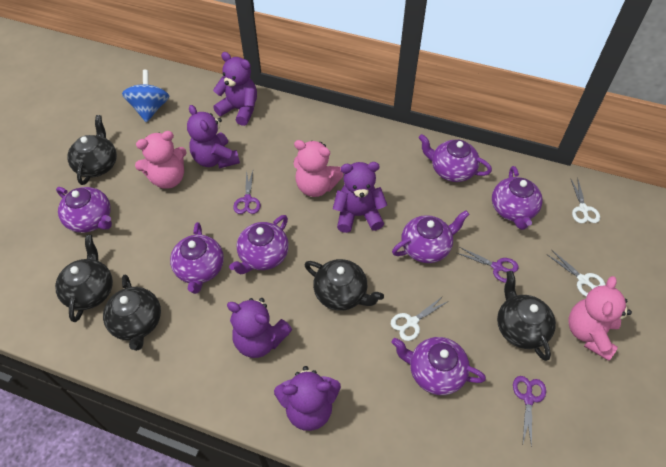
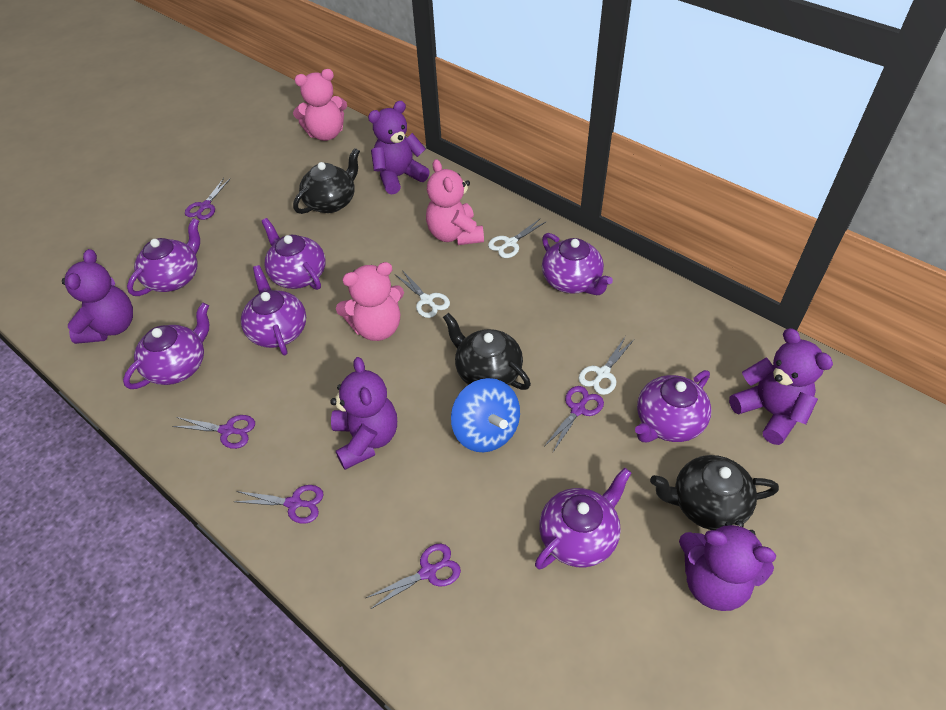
black teapot: [55,235,113,322] [67,115,117,185] [103,275,161,351] [305,259,384,311] [497,271,556,361] = 5 -> [293,148,360,214] [443,313,531,390] [650,455,779,530] = 3
purple scissors: [233,170,261,214] [457,247,519,283] [513,376,546,448] = 3 -> [172,415,255,449] [185,178,230,220] [234,485,324,524] [366,544,461,609] [545,386,604,452] = 5

